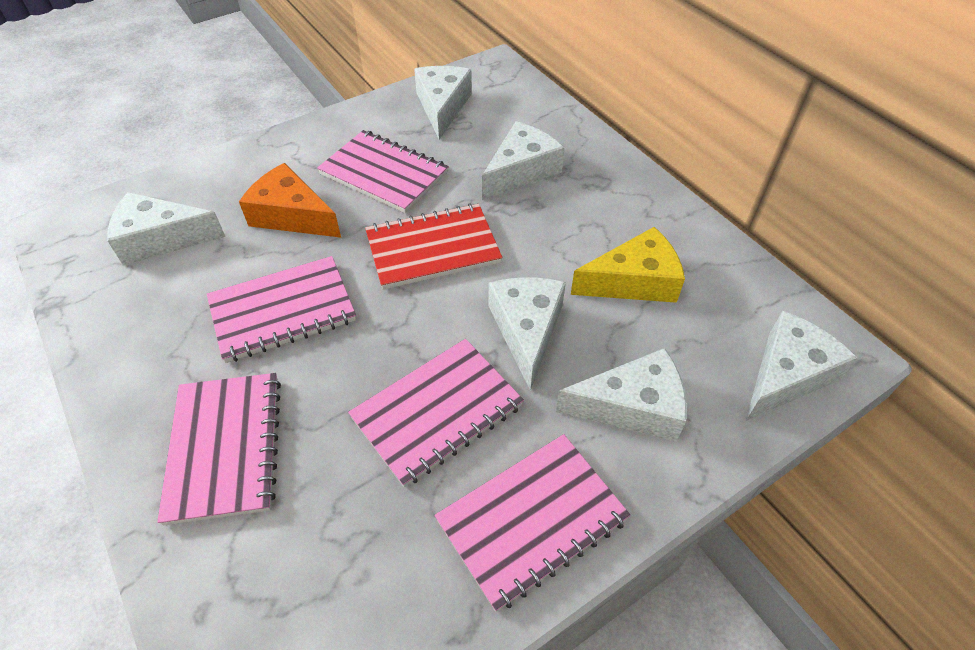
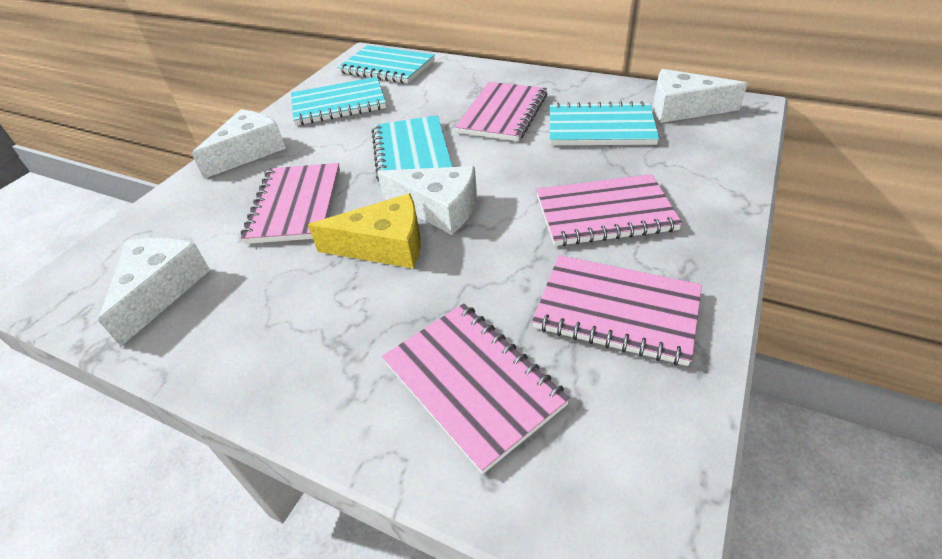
orange cheese: [239,163,341,238] = 1 -> none = 0
red notebook: [365,203,502,290] = 1 -> none = 0
turquoise notebook: none = 0 -> [291,77,386,125] [337,45,435,84] [372,115,452,181] [550,101,659,145] = 4
white cheese: [108,192,226,265] [414,66,472,140] [482,121,565,200] [489,277,566,391] [556,348,687,442] [746,311,857,421] = 6 -> [98,238,210,346] [191,109,286,179] [377,166,477,235] [653,69,748,123] = 4

